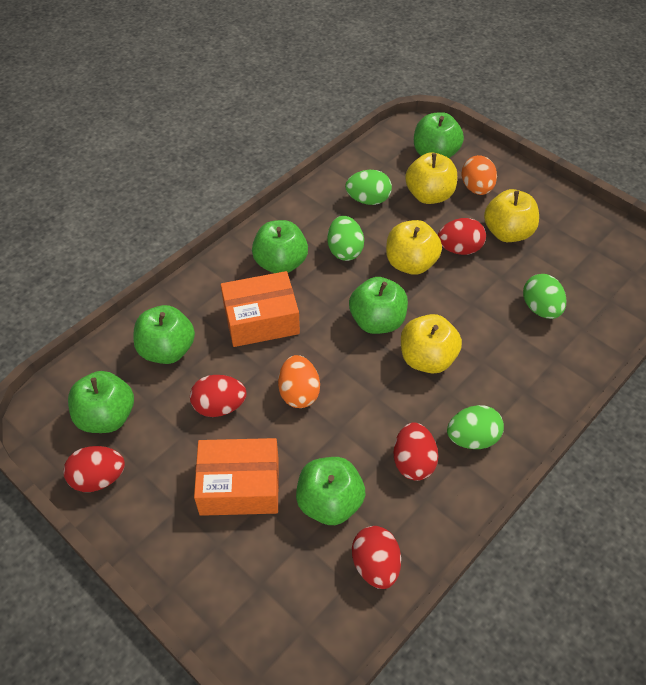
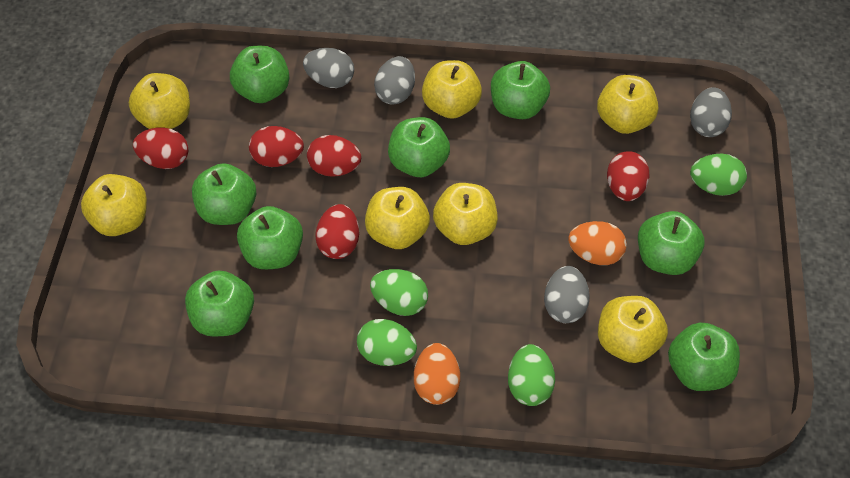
green apple: [68,371,134,433] [133,305,195,364] [252,220,308,273] [296,457,365,525] [349,277,408,334] [414,112,464,158] = 6 -> [185,270,254,336] [192,163,256,225] [230,46,289,103] [237,206,303,269] [388,117,450,177] [491,61,550,119] [638,211,704,275] [668,323,740,391] = 8
grey egg: none = 0 -> [303,48,354,88] [374,56,415,105] [544,266,590,323] [690,87,732,137] = 4
orange box: [194,438,279,516] [221,271,300,347] = 2 -> none = 0
yellow apple: [386,220,442,275] [401,314,462,373] [405,152,457,204] [484,189,539,242] = 4 -> [81,174,147,236] [129,73,190,129] [365,187,430,249] [422,60,482,119] [433,183,498,245] [597,75,658,134] [598,296,668,363] = 7

